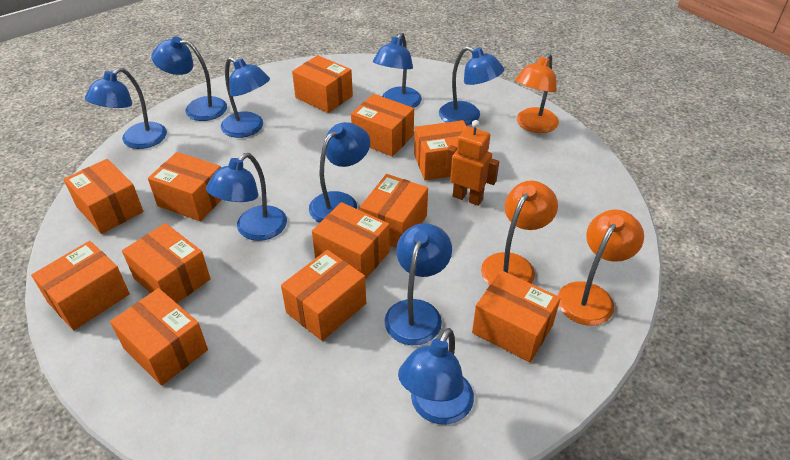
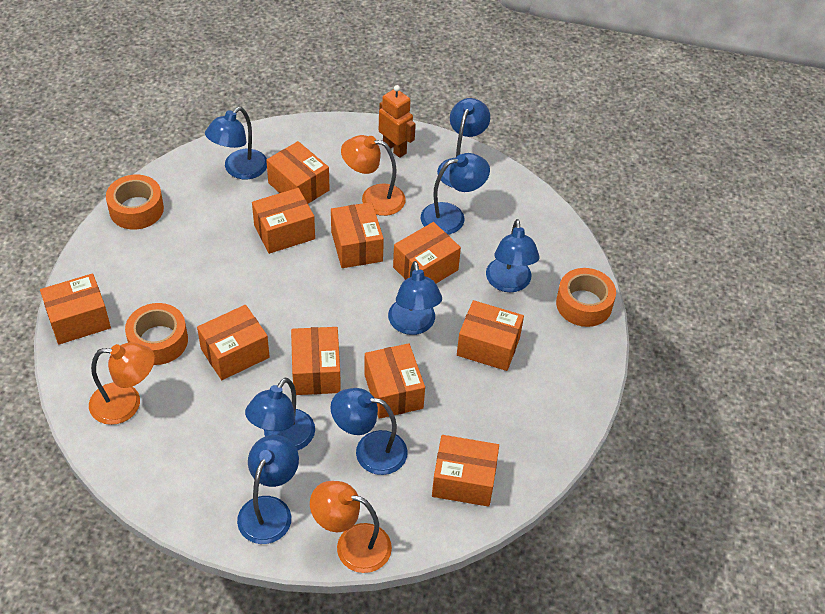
blue lamp: [85,68,167,149] [151,37,227,121] [206,153,287,241] [221,57,270,138] [309,122,370,223] [373,33,422,108] [384,223,452,345] [398,328,474,425] [439,46,504,125] = 9 -> [205,107,267,179] [237,435,299,544] [245,378,315,451] [330,388,408,475] [388,261,442,335] [421,153,490,235] [437,98,490,188] [486,219,540,292] = 8
orange box: [31,241,130,330] [64,159,144,234] [110,288,208,386] [122,223,211,303] [148,152,222,221] [281,250,366,341] [292,55,353,113] [312,202,390,279] [351,94,414,156] [360,174,428,248] [414,120,467,180] [472,270,561,362] = 12 -> [40,273,111,345] [197,305,270,380] [252,188,315,254] [266,141,330,203] [291,327,341,395] [331,202,384,268] [364,343,425,419] [393,222,461,283] [432,435,499,507] [457,300,524,371] = 10
orange tape: none = 0 -> [106,175,164,230] [125,303,188,365] [556,268,616,327] = 3

